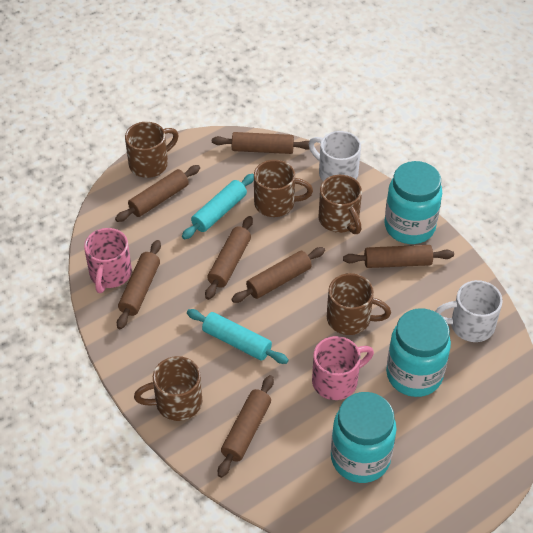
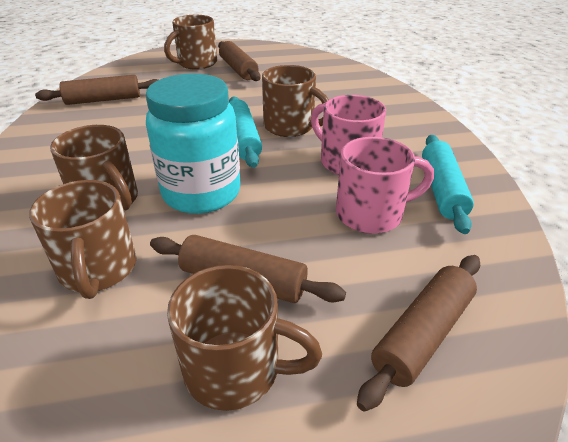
brown rolling pin: [115,165,200,222] [117,240,161,329] [205,216,253,300] [212,132,309,154] [218,375,274,478] [231,247,325,303] [343,245,454,268] = 7 -> [35,75,158,105] [150,235,346,303] [218,41,261,81] [357,255,480,412] = 4
turquoise jar: [331,392,396,483] [384,161,442,244] [386,308,451,397] = 3 -> [146,73,241,214] = 1
white mug: [309,131,361,181] [435,280,503,342] = 2 -> none = 0

